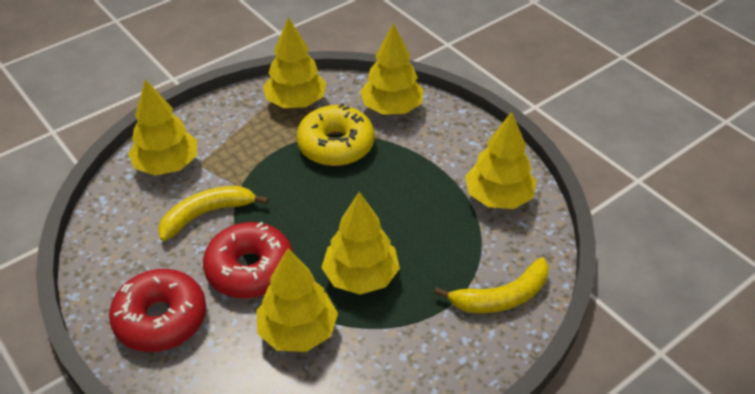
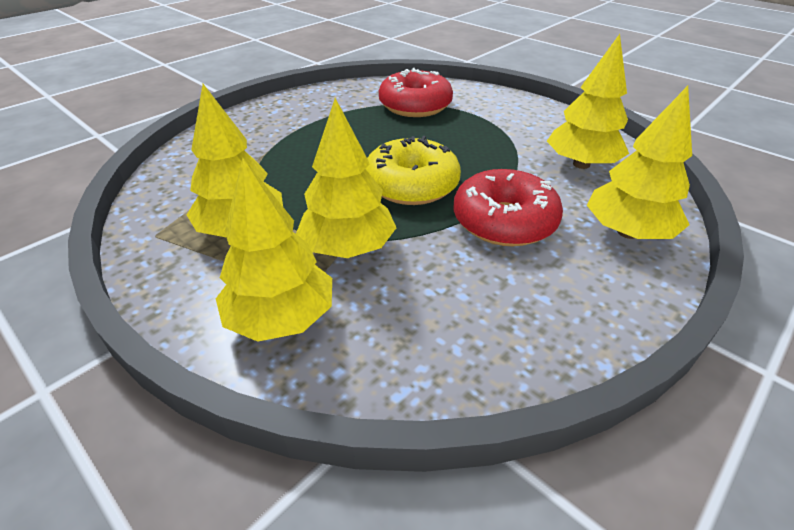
yellow banana: [158,186,269,241] [434,257,549,313] = 2 -> none = 0
yellow tree: [128,79,197,176] [256,248,338,352] [263,17,326,108] [322,192,400,295] [360,23,424,115] [465,112,537,209] = 6 -> [187,84,283,238] [216,157,332,342] [296,98,396,258] [547,34,629,169] [587,86,692,239] = 5

